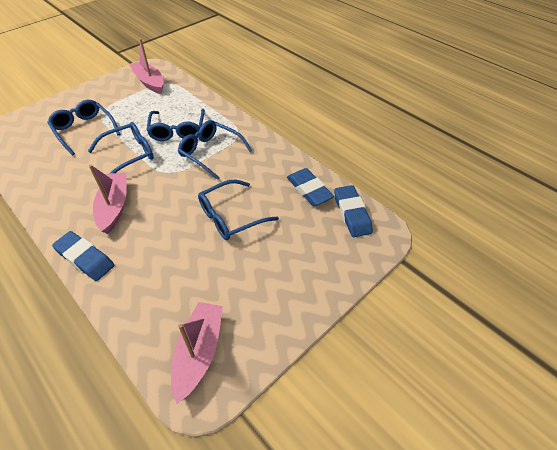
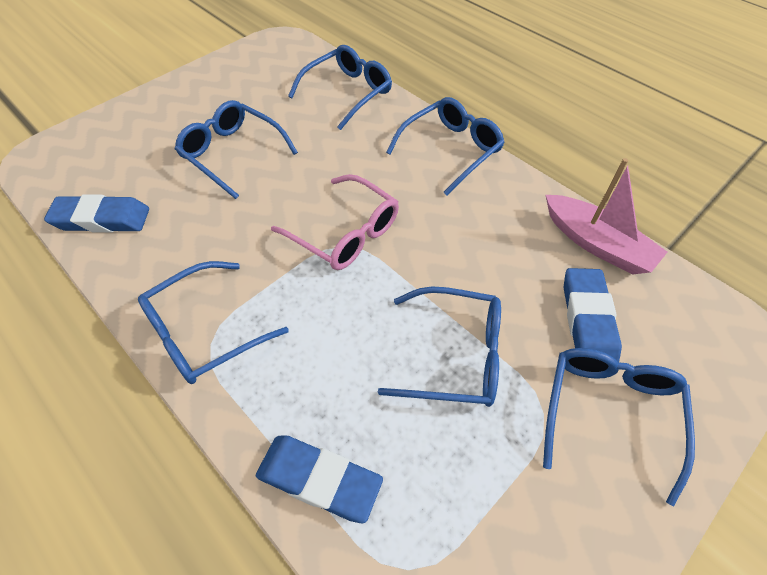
blue glasses: [47,100,120,155] [88,122,154,173] [146,109,205,141] [178,120,252,180] [198,180,279,240] = 5 -> [138,261,289,384] [175,100,298,199] [288,45,392,130] [378,286,501,407] [386,97,505,195] [543,348,695,506] = 6
pink boat: [89,165,127,234] [130,39,164,94] [171,302,223,404] = 3 -> [546,158,667,275] = 1
pink glasses: none = 0 -> [271,174,399,270] = 1

